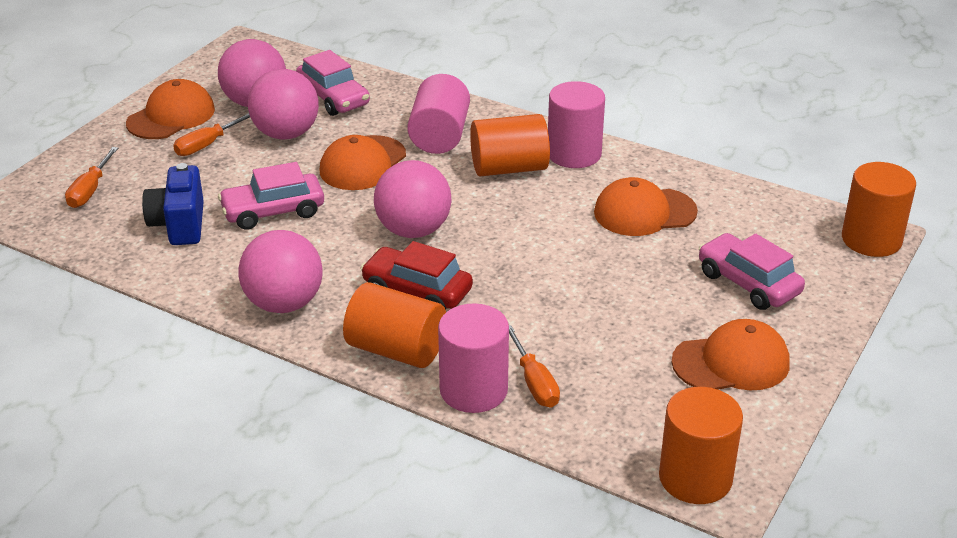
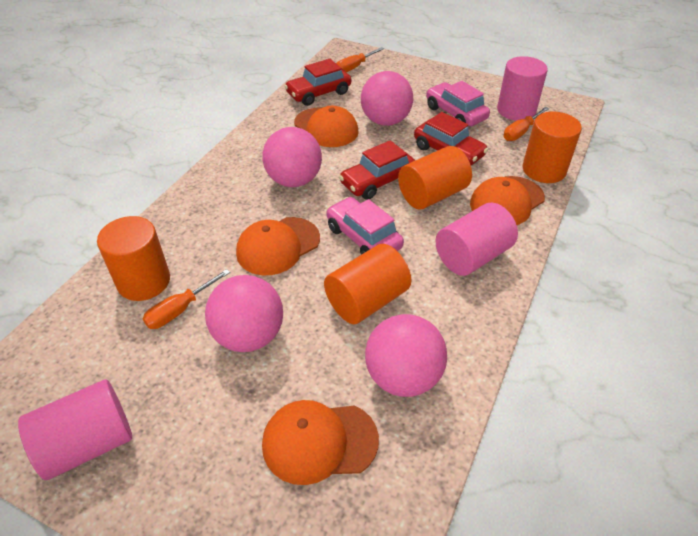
blue camera: [142,163,204,245] = 1 -> none = 0
pink car: [218,162,324,230] [296,50,370,116] [699,233,805,310] = 3 -> [326,197,404,255] [426,81,490,126] = 2
red car: [360,241,473,310] = 1 -> [284,59,351,106] [339,140,415,200] [414,112,488,165] = 3

